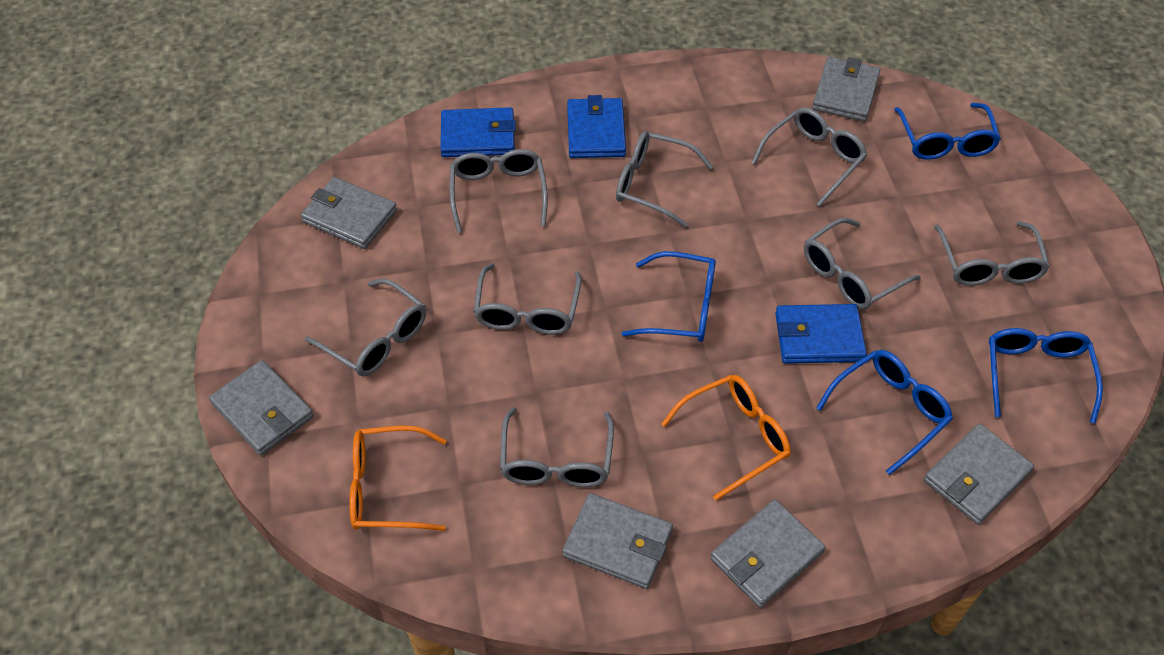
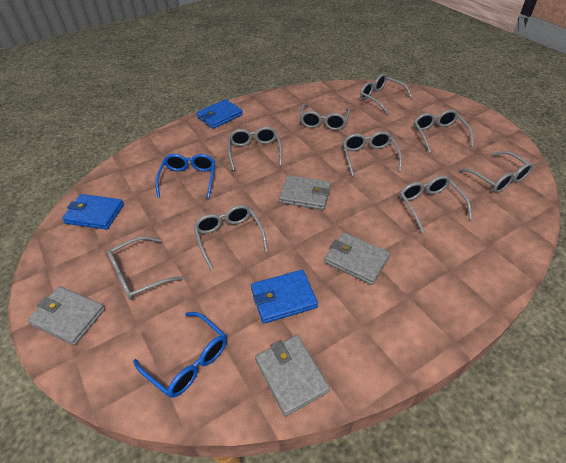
blue glasses: [622,251,716,342] [816,350,953,475] [894,103,1001,160] [989,328,1103,423] = 4 -> [133,312,227,398] [155,154,215,198] = 2
grey glasses: [305,279,426,376] [449,149,548,233] [474,263,582,335] [500,407,614,487] [616,131,713,227] [751,108,867,206] [804,218,921,309] [934,221,1050,286] = 8 -> [107,236,184,300] [193,205,268,270] [228,127,282,171] [300,104,350,130] [343,131,402,176] [360,74,413,115] [400,175,472,233] [414,110,473,153] [458,151,533,193] = 9
grey wallet: [209,360,314,456] [301,177,397,249] [562,493,673,589] [710,499,825,608] [812,57,880,122] [924,423,1034,525] = 6 -> [27,286,105,346] [255,335,330,416] [279,175,331,210] [324,232,390,285] = 4
orange glasses: [349,426,447,531] [661,375,791,501] = 2 -> none = 0

